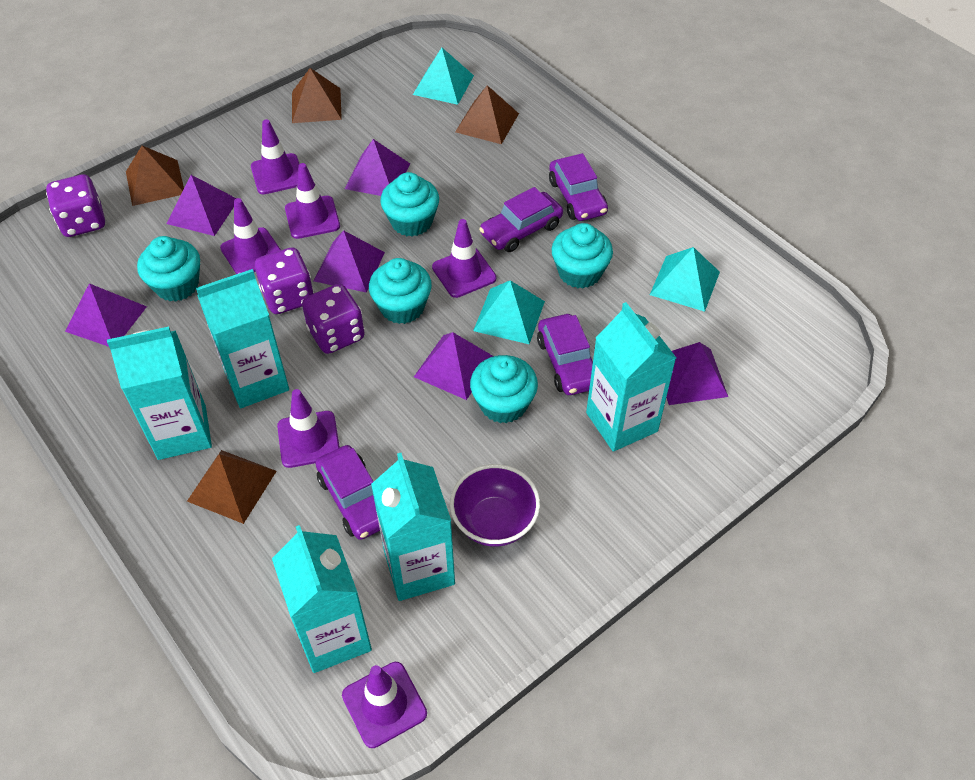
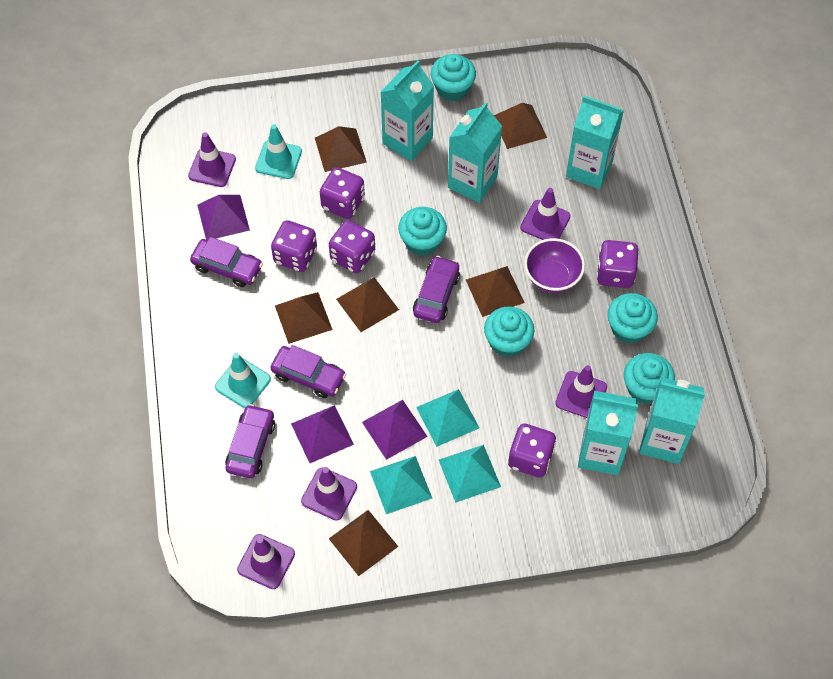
brown pyramid: [126,146,184,206] [187,450,277,524] [292,68,342,123] [455,85,519,144] = 4 -> [275,292,333,344] [315,126,367,172] [329,510,398,576] [336,277,399,332] [466,266,525,317] [494,103,547,149] = 6
purple dice: [46,174,105,237] [255,247,314,314] [302,284,365,354] = 3 -> [271,220,317,272] [320,167,365,219] [329,220,375,273] [508,423,556,478] [597,240,639,288] = 5
purple pyramid: [65,283,147,347] [166,175,236,236] [314,230,385,292] [345,139,410,196] [414,332,493,400] [666,342,728,405] = 6 -> [197,195,250,240] [291,405,354,463] [362,400,427,460] = 3
purple traffic cone: [220,198,281,274] [251,119,299,194] [277,389,340,468] [285,163,340,239] [342,662,427,748] [432,219,496,298] = 6 -> [188,132,236,187] [237,534,295,589] [301,467,357,520] [520,188,571,240] [555,365,607,418] = 5
turquoise traffic cone: none = 0 -> [215,353,271,408] [255,124,302,179] = 2

